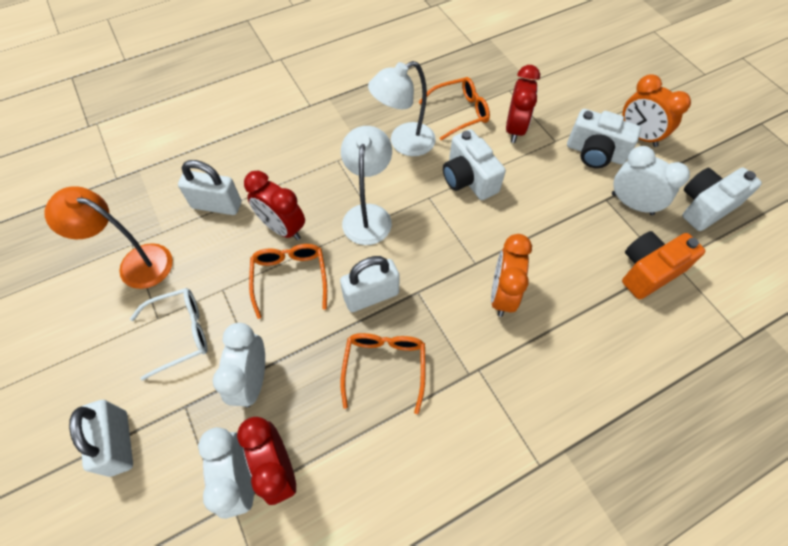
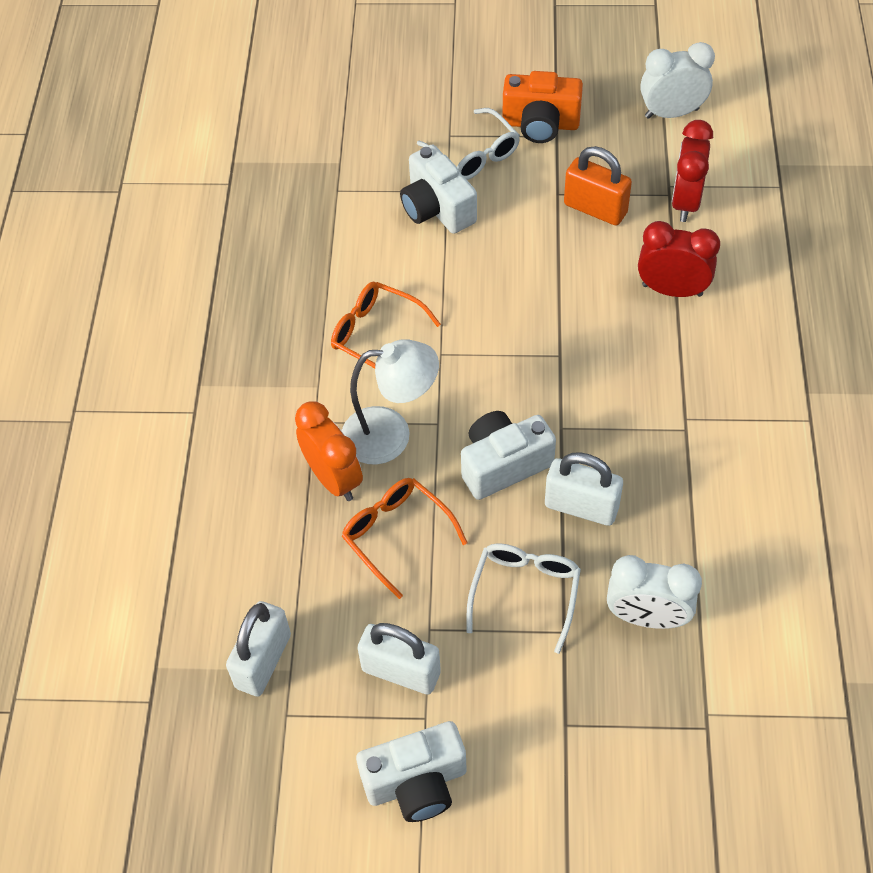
orange clock: [491,234,532,317] [622,74,691,147] = 2 -> [295,401,363,501] = 1
orange glasses: [249,244,327,319] [341,333,426,414] [419,77,490,141] = 3 -> [331,282,441,368] [342,478,468,599] = 2
orange lamp: [44,186,173,289] = 1 -> none = 0
orange padlock: none = 0 -> [564,146,632,225] = 1
red clock: [237,417,296,505] [244,170,305,240] [506,65,540,143] = 3 -> [638,221,720,297] [672,120,713,222] = 2
white clock: [198,427,254,519] [213,323,265,408] [612,146,690,215] = 3 -> [607,555,702,629] [640,42,715,119] = 2
white glasses: [130,288,208,381] = 1 -> [417,108,520,180] [466,544,581,654] = 2
white lamp: [341,126,392,245] [368,61,436,156] = 2 -> [342,339,439,465] = 1

